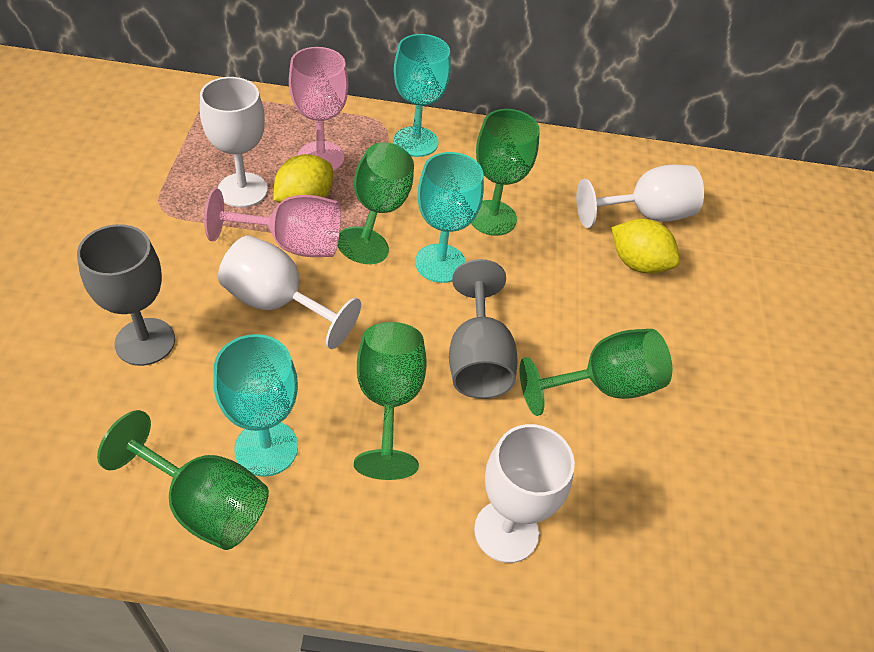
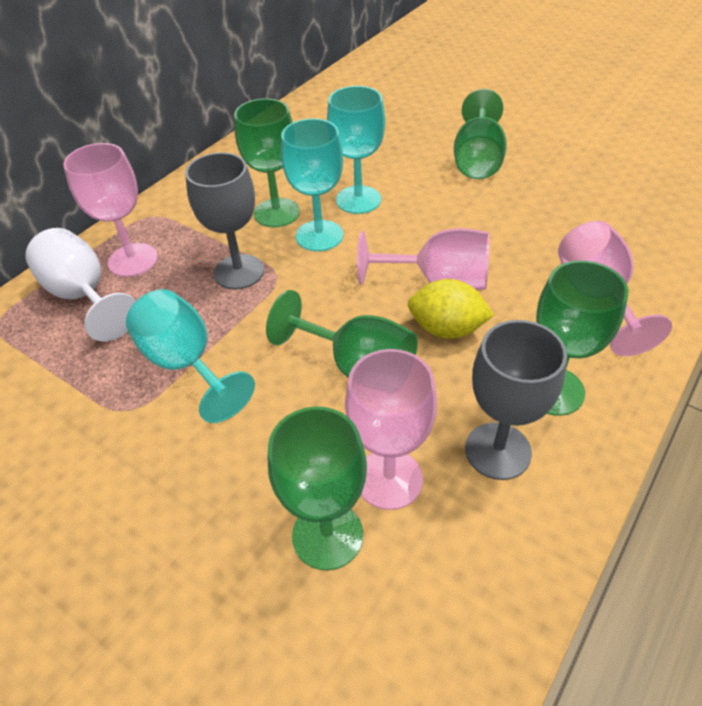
pink goblet: [204,188,341,257] [289,47,348,171] = 2 -> [63,143,158,277] [345,349,437,510] [357,228,489,290] [558,221,672,356] = 4
white goblet: [200,77,268,208] [218,235,361,349] [474,424,575,563] [576,165,704,228] = 4 -> [25,228,136,341] = 1
yellow lemon: [273,154,333,203] [611,219,680,274] = 2 -> [408,279,494,339] = 1

